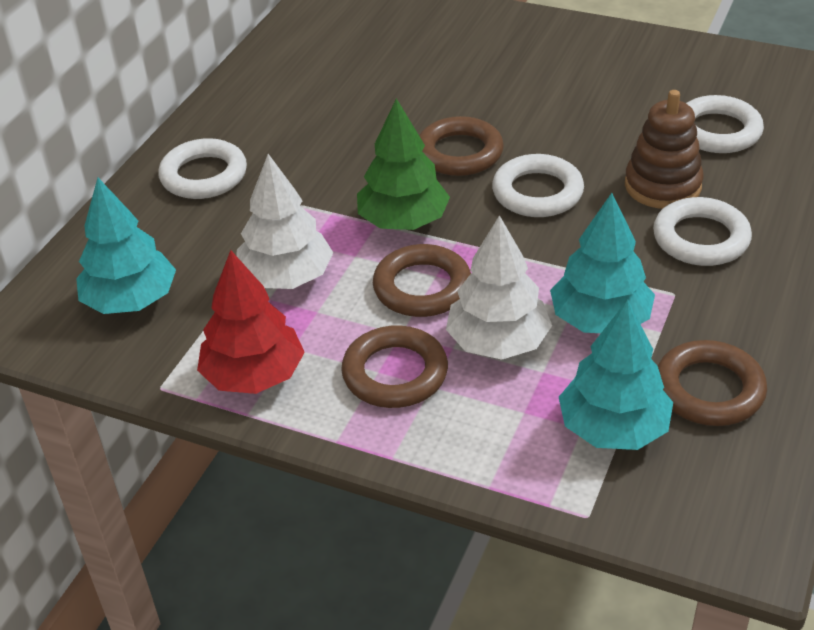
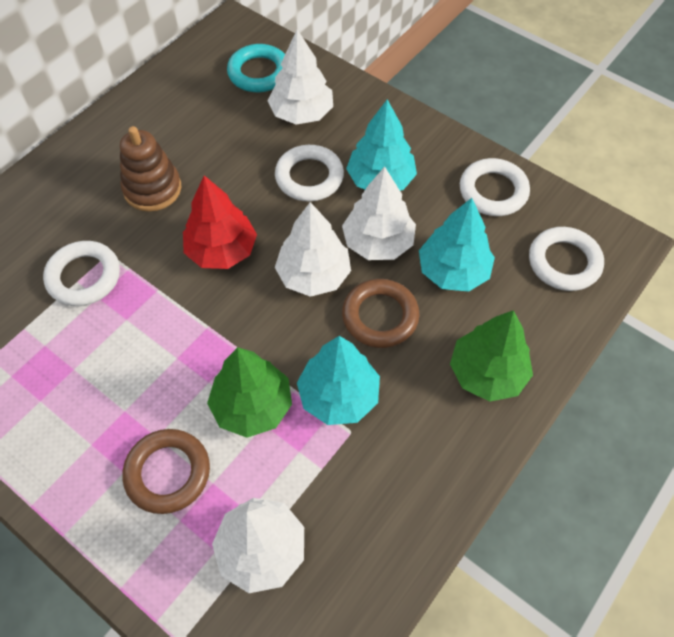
brown ring: [341,325,448,408] [373,244,471,317] [419,116,504,176] [658,340,767,426] = 4 -> [122,429,210,514] [342,279,420,348] = 2
green tree: [357,98,450,230] = 1 -> [207,347,292,438] [450,310,533,402] = 2
turquoise ring: none = 0 -> [227,44,285,92] = 1
white tree: [237,154,334,289] [446,215,552,360] = 2 -> [212,498,304,593] [268,29,333,124] [275,202,351,297] [342,167,416,260] = 4

